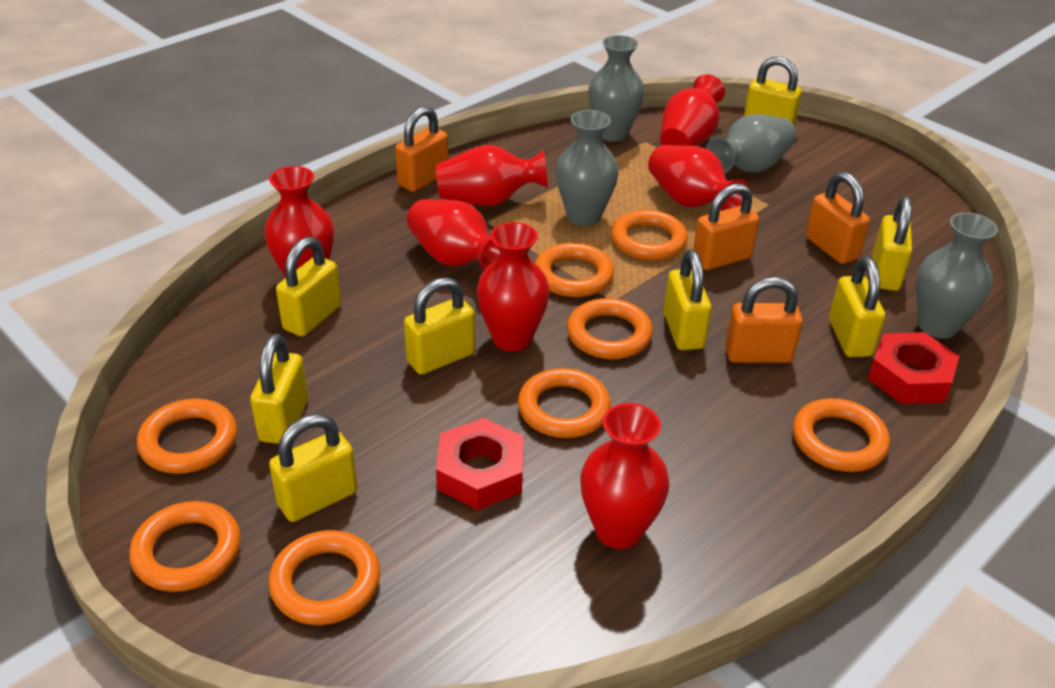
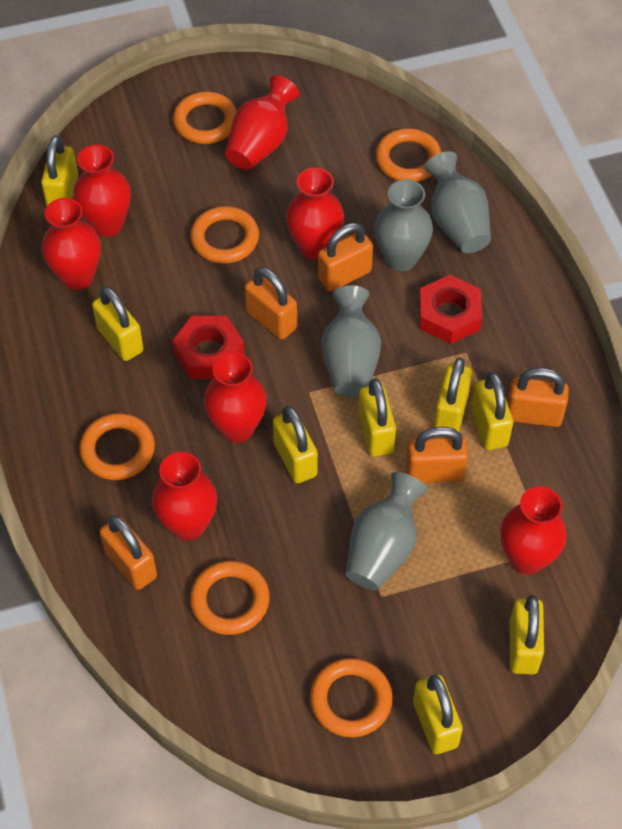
orange padlock: [395,106,449,192] [693,183,759,270] [725,277,803,363] [805,172,870,264] = 4 -> [100,515,157,590] [244,267,297,339] [318,223,373,292] [406,427,468,483] [507,368,569,427] = 5
orange ring: [129,501,241,592] [137,399,237,474] [269,530,380,625] [518,368,611,438] [535,243,614,297] [567,298,653,359] [611,210,688,261] [793,398,890,472] = 8 -> [79,413,155,480] [173,91,237,144] [190,206,259,264] [190,561,270,635] [310,658,393,738] [375,128,442,182] = 6

